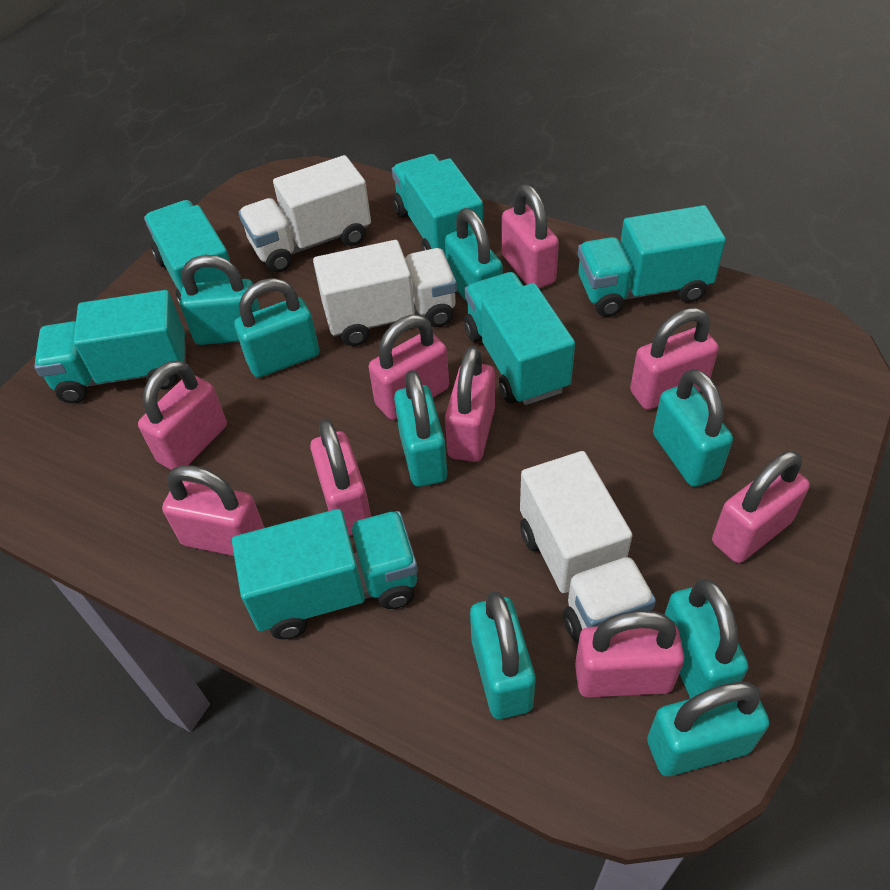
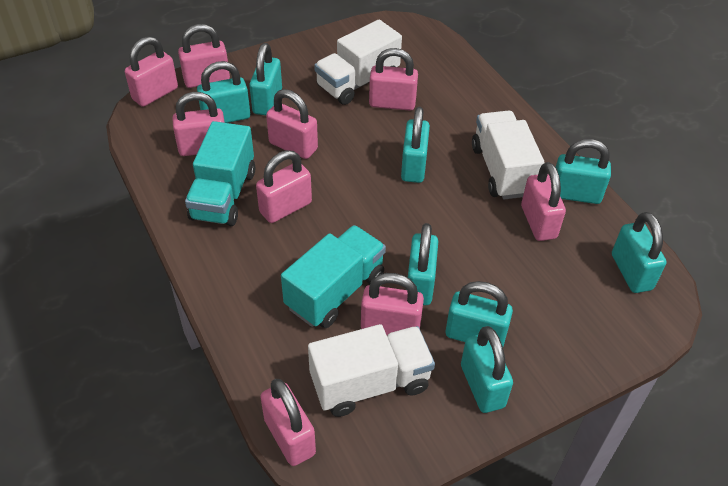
turquoise truck: [34,290,186,403] [144,200,230,310] [232,509,418,639] [392,154,483,255] [464,272,575,405] [578,205,726,317] = 6 -> [185,121,255,226] [281,225,386,328] = 2

